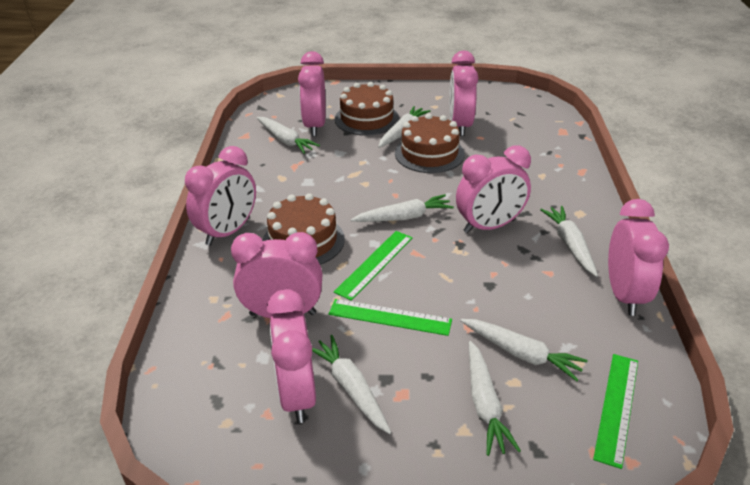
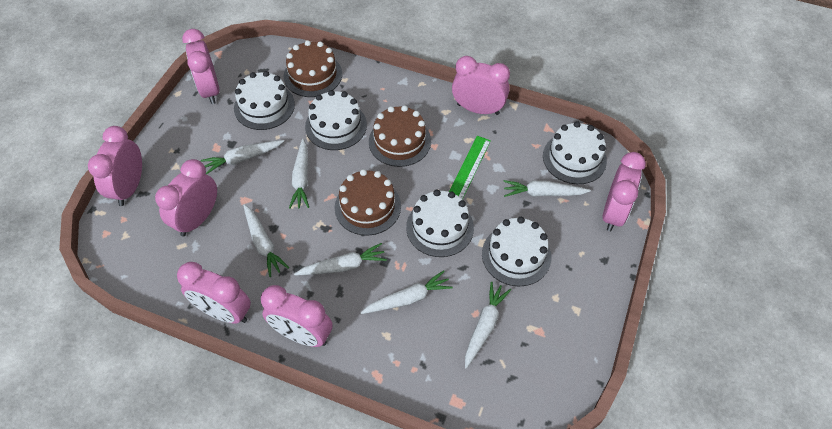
green ruler: [329,299,452,336] [334,231,413,301] [593,354,638,469] = 3 -> [449,136,491,200] = 1
white cake: none = 0 -> [234,71,295,130] [305,90,367,150] [406,190,474,257] [482,217,551,286] [543,121,607,184] = 5

